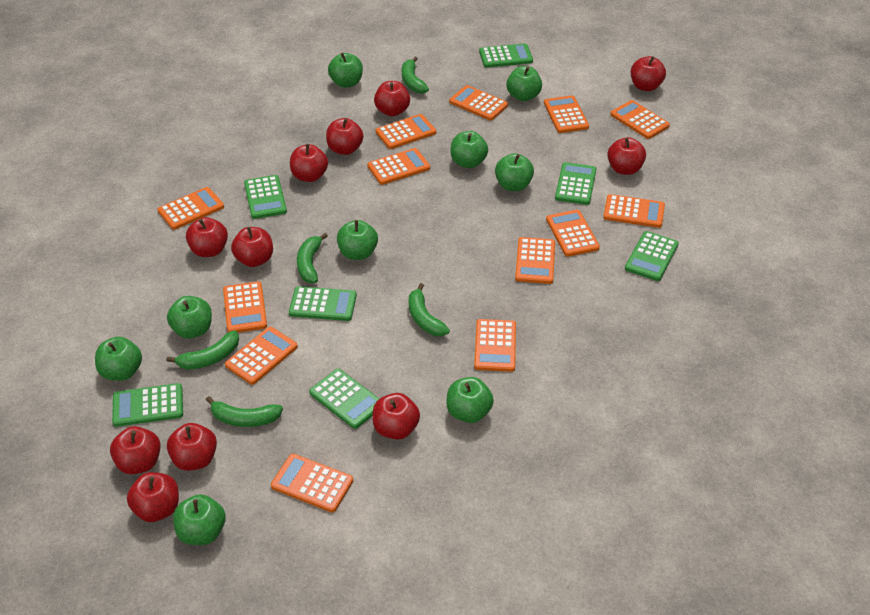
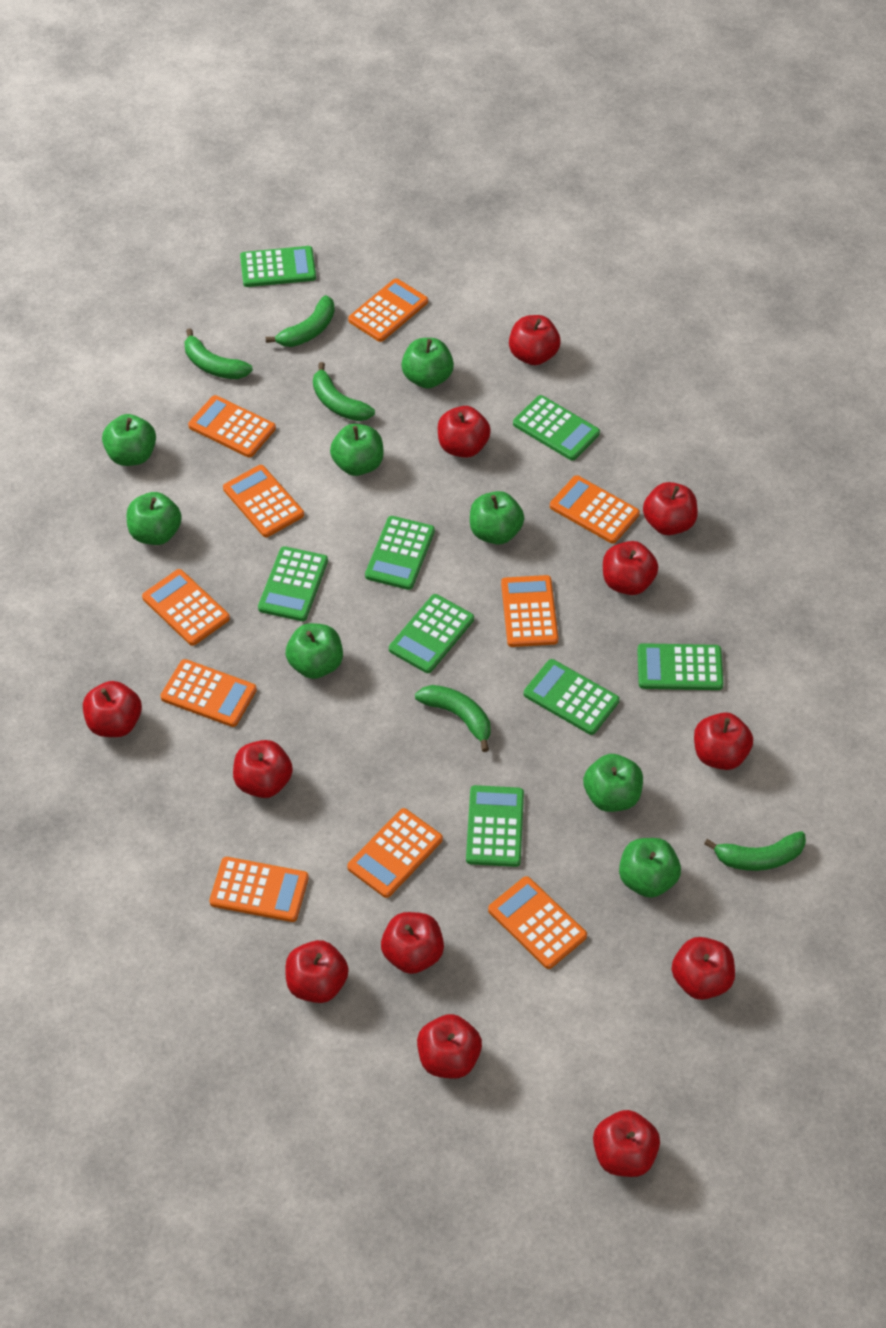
green apple: [95,337,142,381] [167,296,212,339] [173,494,226,545] [328,53,363,88] [337,220,378,260] [446,377,494,423] [451,131,488,168] [495,153,534,191] [506,66,542,101] = 9 -> [102,414,156,466] [127,492,182,545] [286,623,343,679] [330,424,384,476] [401,338,454,388] [470,491,524,545] [583,754,643,812] [619,838,681,898] = 8
green calculator: [112,383,183,427] [244,175,287,219] [289,286,357,321] [309,369,379,429] [479,43,533,68] [555,162,596,205] [625,231,679,281] = 7 -> [240,246,316,287] [258,546,328,621] [365,516,435,590] [389,594,474,673] [466,785,524,867] [513,395,600,461] [524,659,619,735] [637,643,723,690] = 8
orange calculator: [157,187,224,230] [223,282,267,333] [225,327,298,385] [271,454,353,512] [367,148,430,185] [376,114,436,149] [449,85,508,120] [474,319,516,372] [515,237,555,284] [544,96,589,133] [546,210,600,257] [603,194,665,228] [610,100,670,139] = 13 -> [142,569,230,646] [160,659,257,727] [188,395,276,457] [209,857,309,922] [223,465,304,537] [347,808,443,898] [348,278,428,342] [488,876,587,969] [501,575,558,647] [550,475,640,544] = 10
red apple: [110,426,161,474] [127,472,179,522] [167,423,217,471] [186,217,228,257] [231,227,273,267] [290,144,328,182] [326,118,363,155] [372,393,420,440] [374,81,410,117] [607,137,646,175] [631,56,666,91] = 11 -> [83,681,142,737] [233,740,293,798] [285,940,349,1003] [381,912,444,974] [417,1014,482,1079] [438,406,491,458] [509,315,561,365] [593,1110,660,1177] [603,541,658,595] [643,482,698,535] [672,937,735,1000] [694,712,753,770] = 12

